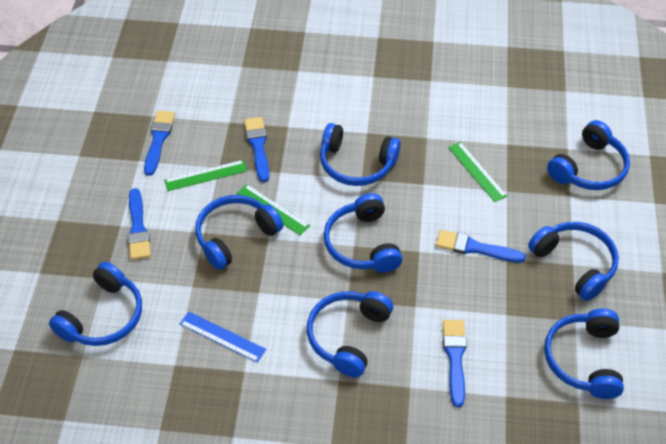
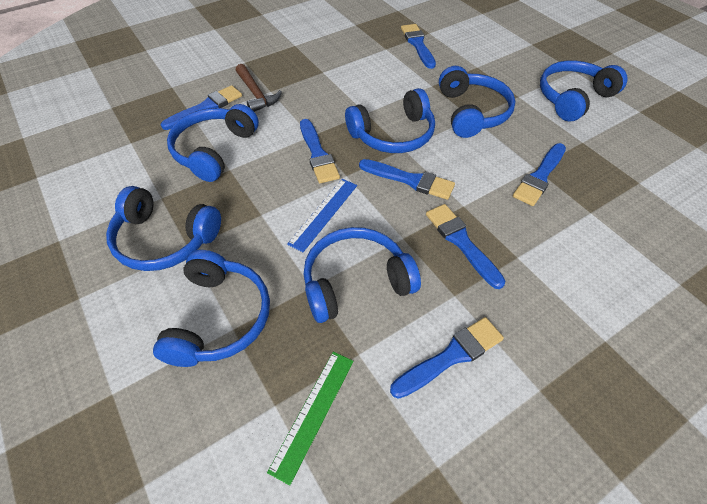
blue brush: [128,188,151,260] [144,111,175,176] [244,117,269,182] [436,230,526,263] [443,320,467,407] = 5 -> [161,85,242,130] [300,119,340,183] [359,159,455,200] [390,317,504,399] [401,24,436,69] [426,204,505,289] [513,143,566,206] = 7
blue headphones: [49,262,142,346] [195,195,283,270] [307,291,393,378] [320,123,401,186] [324,193,403,273] [528,222,619,301] [544,309,624,399] [547,120,630,190] = 8 -> [106,186,221,271] [153,250,270,367] [167,104,259,182] [304,227,421,323] [345,88,435,153] [439,66,515,138] [540,60,628,121] = 7
brown hammer: none = 0 -> [235,64,282,112] = 1
green ruler: [164,160,247,191] [237,184,310,235] [448,142,507,202] = 3 -> [267,352,354,486] = 1

